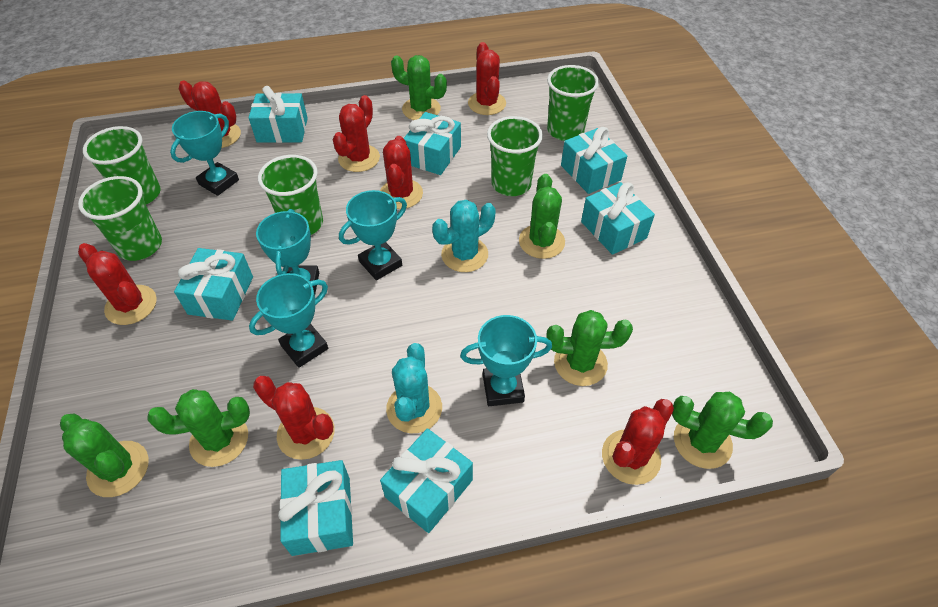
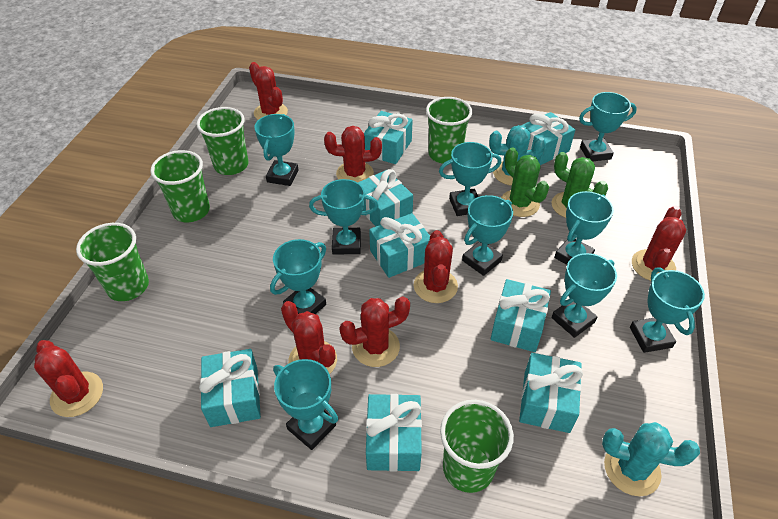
green cactus: [60,414,149,497] [147,389,250,467] [391,55,447,120] [519,174,565,259] [546,310,633,386] [672,392,773,469] = 6 -> [501,148,549,217] [552,152,608,218] = 2
turquoise gift: [174,248,253,321] [248,86,308,143] [278,460,353,556] [380,428,473,533] [404,112,461,175] [561,127,627,194] [581,182,655,255] = 7 -> [199,349,261,427] [358,169,413,226] [364,111,413,164] [366,394,422,472] [369,213,430,278] [491,279,551,352] [519,353,583,433] [521,112,575,165] = 8
turquoise trophy: [170,111,239,196] [249,273,328,368] [256,209,319,294] [339,190,407,280] [460,315,552,406] = 5 -> [255,114,299,186] [270,239,326,314] [273,359,338,450] [309,179,378,255] [439,142,501,216] [462,195,513,276] [552,253,617,338] [554,191,614,265] [579,92,637,162] [630,267,705,353] = 10

